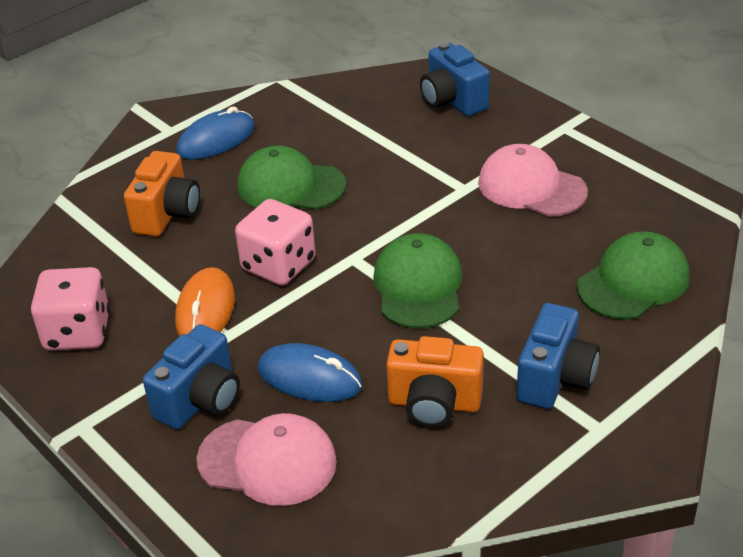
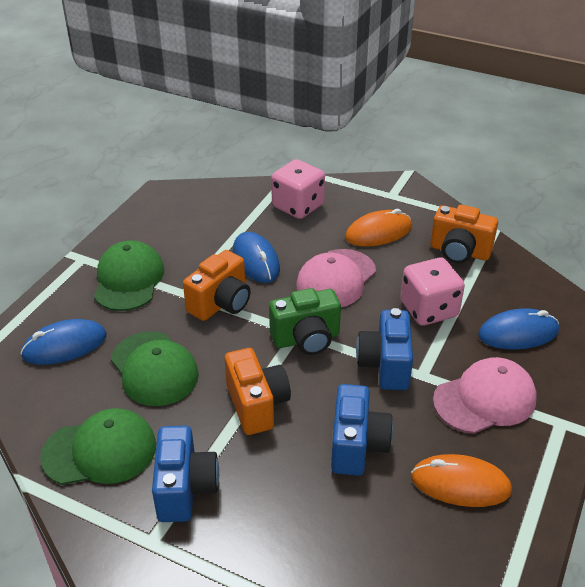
blue mouse: [176,106,255,160] [258,343,362,402] = 2 -> [20,319,107,365] [233,232,280,283] [478,308,559,350] = 3
green camera: none = 0 -> [269,288,341,355] = 1
orange camera: [124,151,200,236] [386,336,484,427] = 2 -> [183,250,251,321] [225,348,291,435] [430,205,498,264] = 3
orange mouse: [175,267,235,336] = 1 -> [345,209,412,246] [411,454,512,507] = 2

